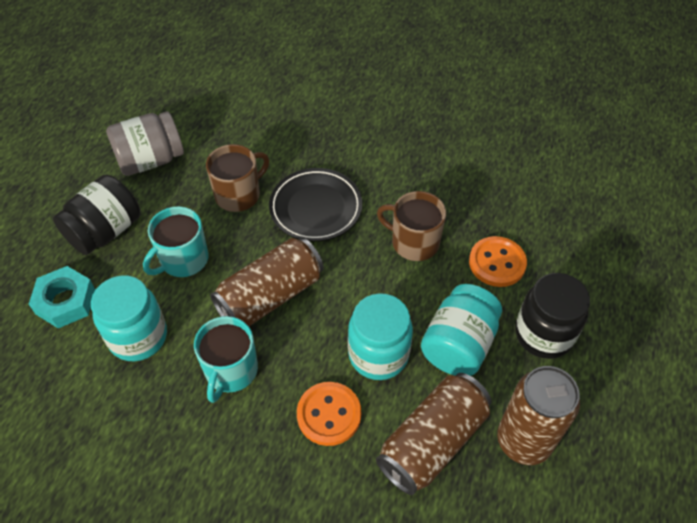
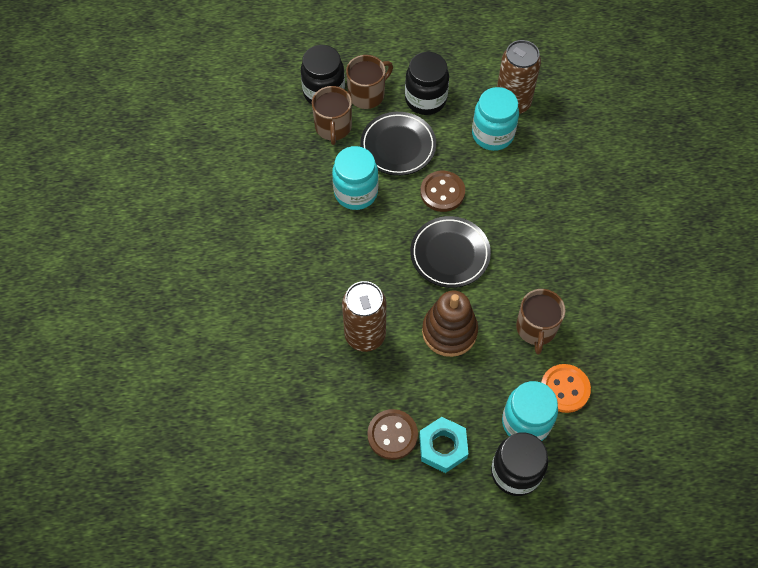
black jar: [53,175,140,255] [515,273,590,359] = 2 -> [301,45,345,105] [405,52,449,115] [491,432,548,496] = 3
black plate: [269,168,362,242] = 1 -> [360,112,436,176] [410,216,491,288] = 2
brown button: none = 0 -> [367,409,418,460] [420,171,465,212] = 2
brown can: [210,238,324,326] [376,373,492,495] [497,366,580,465] = 3 -> [342,281,386,352] [497,40,541,114] = 2
brown mug: [206,144,269,212] [377,191,446,261] = 2 -> [312,86,352,145] [346,55,393,109] [516,289,566,354] = 3
brown stacking toy: none = 0 -> [422,290,478,357] = 1
grey jar: [106,111,184,176] = 1 -> none = 0
orange button: [297,382,361,446] [469,236,527,287] = 2 -> [541,364,591,413] = 1
turquoise mug: [143,206,209,277] [194,316,258,403] = 2 -> none = 0

